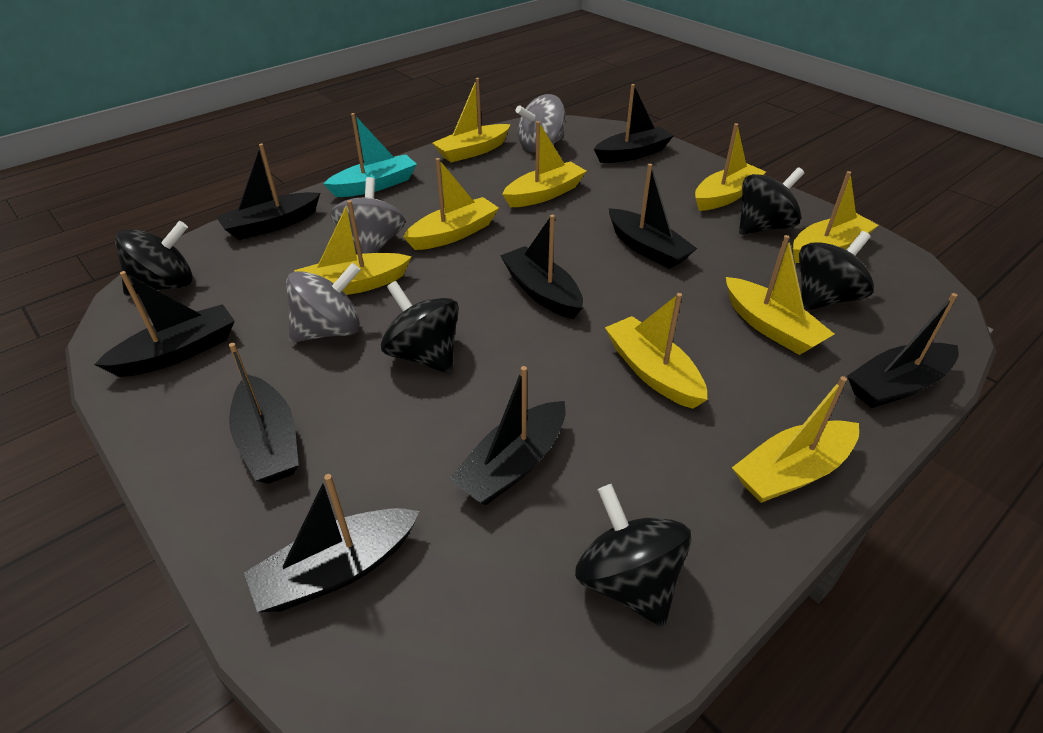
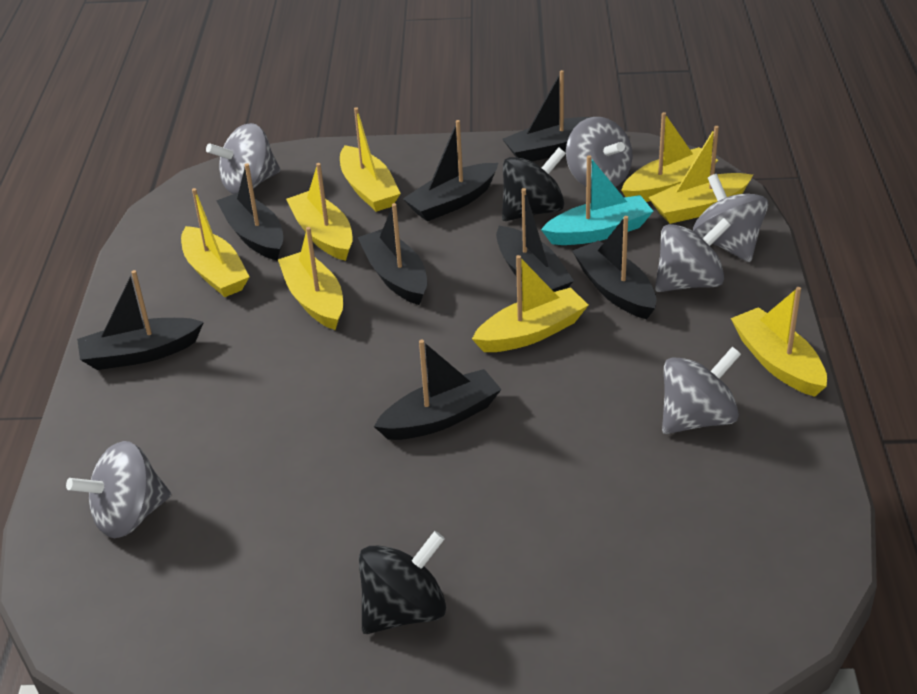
black boat: [94,271,235,377] [216,143,320,240] [229,343,299,484] [244,474,420,612] [449,366,566,505] [500,215,583,319] [594,84,674,163] [609,164,697,269] [847,293,959,408] = 9 -> [77,270,204,370] [216,163,283,260] [358,203,427,305] [374,340,502,440] [403,120,498,221] [496,188,574,292] [502,70,590,161] [572,216,657,319] = 8
black spinning top: [115,221,193,296] [381,281,459,374] [575,484,691,627] [739,167,804,235] [799,231,874,311] = 5 -> [359,531,446,634] [502,147,566,221] = 2
grey spinning top: [286,263,360,343] [330,177,405,254] [515,94,565,152] = 3 -> [66,441,171,538] [206,123,280,194] [566,117,633,187] [655,218,731,292] [662,347,741,434] [693,174,768,262] = 6
yellow boat: [294,200,411,295] [403,158,499,250] [432,78,511,162] [502,121,586,207] [605,293,708,409] [695,123,766,211] [726,235,834,355] [732,376,859,503] [793,171,879,263] = 9 -> [181,188,250,297] [278,227,343,330] [286,163,353,261] [340,107,401,212] [472,255,588,352] [621,112,718,202] [648,126,753,224] [731,287,827,397] = 8

